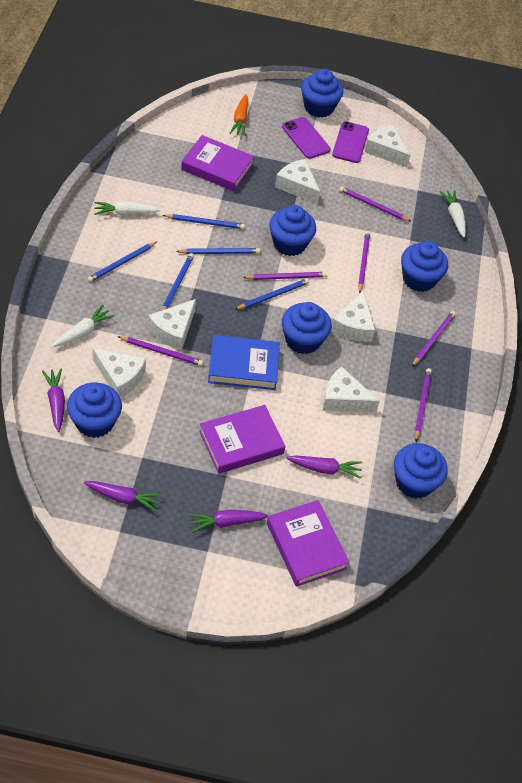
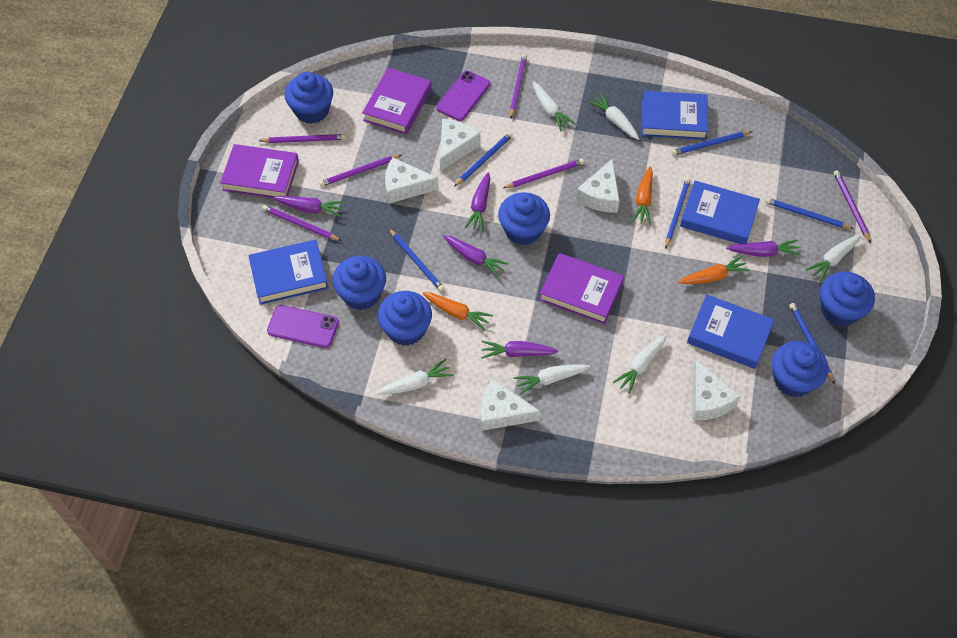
blue book: [208,335,280,390] = 1 -> [248,240,328,305] [642,91,708,140] [680,181,760,244] [687,294,774,369] = 4
blue pencil: [87,242,157,282] [161,253,194,311] [163,214,245,229] [176,248,260,254] [235,278,309,310] = 5 -> [389,228,445,292] [454,132,513,187] [665,177,691,249] [671,131,752,155] [765,198,854,229] [789,303,835,385] = 6
orange carrot: [230,94,248,136] = 1 -> [422,292,493,331] [632,166,653,225] [678,256,750,284] = 3
purple carrot: [42,369,65,432] [84,481,163,512] [189,510,269,533] [286,455,362,479] = 4 -> [273,196,344,217] [443,235,509,277] [465,172,490,231] [481,341,559,359] [726,239,801,257] = 5
white carrot: [52,305,115,347] [94,201,161,215] [440,190,466,238] = 3 -> [377,359,453,395] [513,364,590,395] [532,82,576,131] [587,93,639,140] [613,335,666,394] [806,235,861,282] = 6
white cheese: [92,348,146,398] [148,299,196,350] [275,159,320,204] [323,366,380,412] [331,290,375,342] [365,124,410,168] = 6 -> [385,157,439,204] [440,119,480,171] [481,379,540,431] [576,158,620,212] [692,359,741,420] = 5

